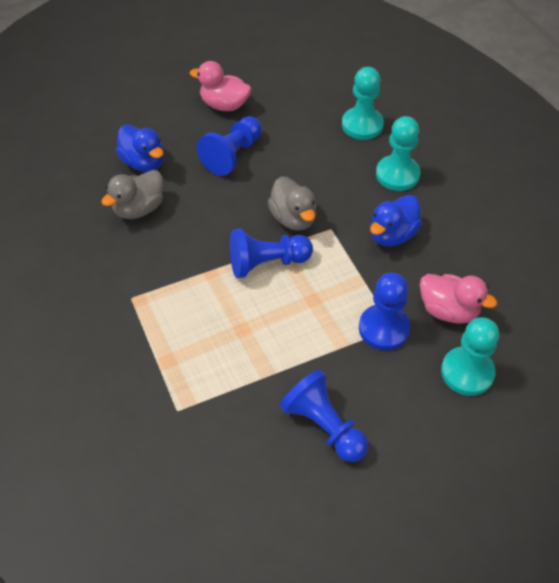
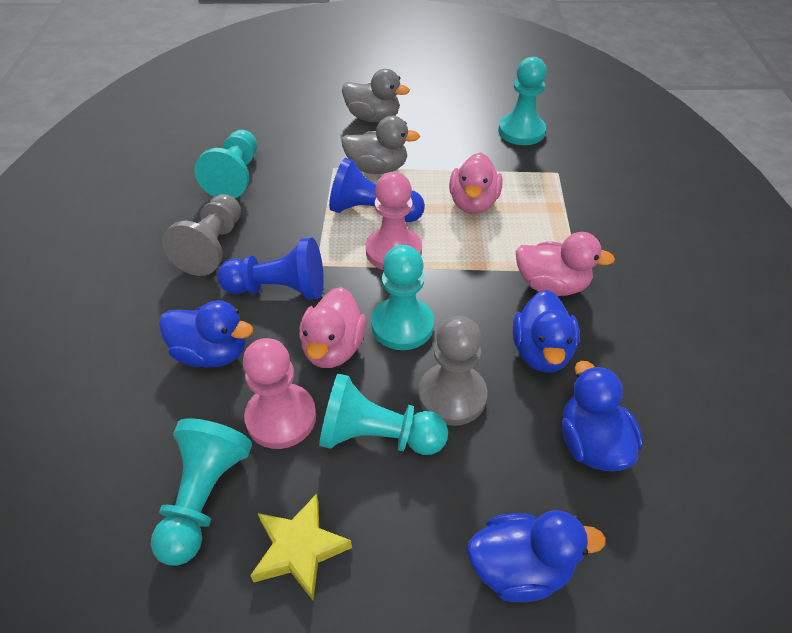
blue duck: [116,125,164,172] [370,195,422,246] = 2 -> [159,300,253,368] [467,510,606,602] [513,290,580,373] [562,361,643,471] = 4
blue pawn: [197,116,262,176] [230,229,313,278] [280,369,368,462] [359,273,410,350] = 4 -> [217,238,324,300] [329,158,425,222] = 2
grey pawn: none = 0 -> [162,194,241,276] [418,316,487,426] = 2
pink duck: [190,61,251,111] [420,274,497,323] = 2 -> [299,287,366,368] [449,153,502,214] [516,232,615,296] = 3
pink pawn: none = 0 -> [243,338,316,449] [366,172,422,270] = 2
turquoise pawn: [342,67,384,140] [376,116,420,191] [441,317,499,396] = 3 -> [151,418,252,566] [195,130,257,198] [319,374,448,455] [371,245,434,350] [498,57,547,145] = 5
yellow star: none = 0 -> [250,494,352,600] = 1

